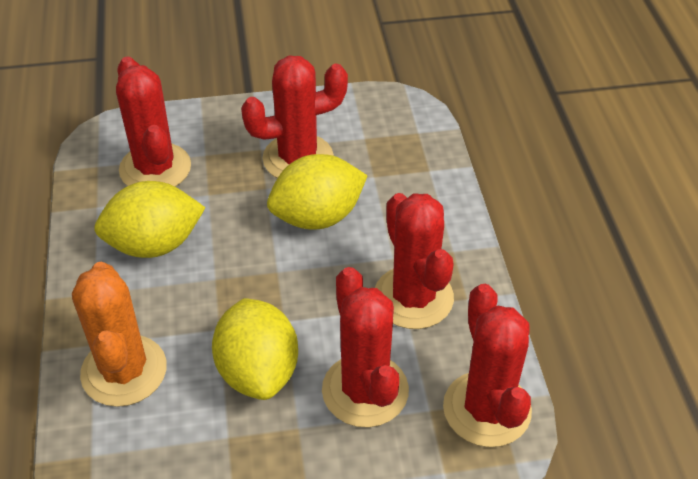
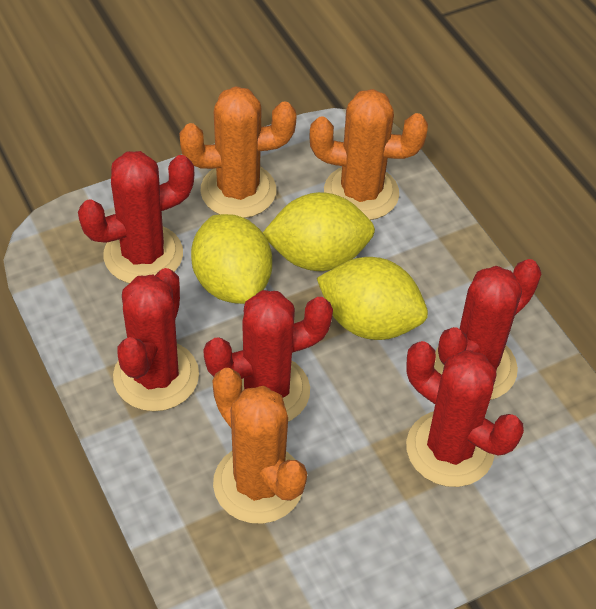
orange cactus: [72,262,167,407] = 1 -> [179,86,297,218] [212,368,307,524] [309,89,428,220] = 3

